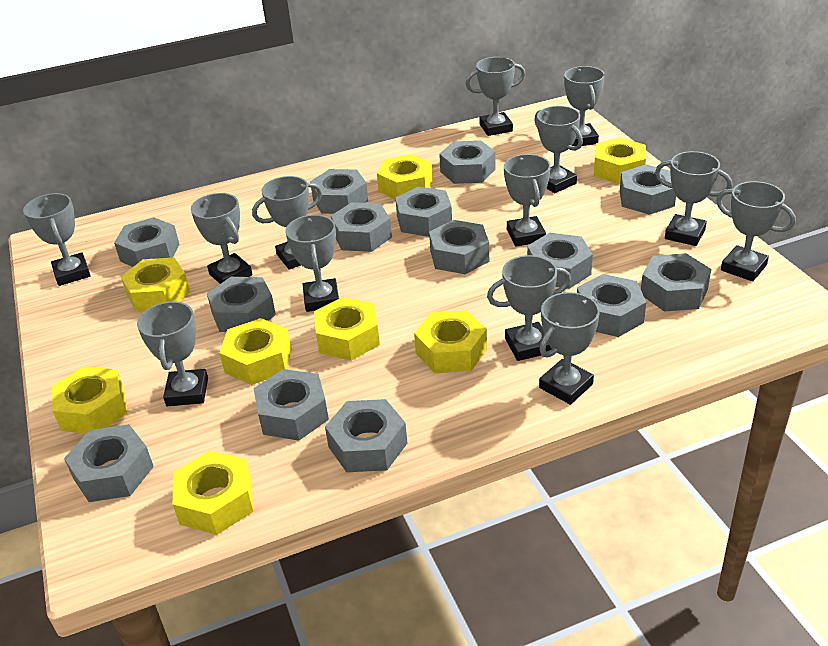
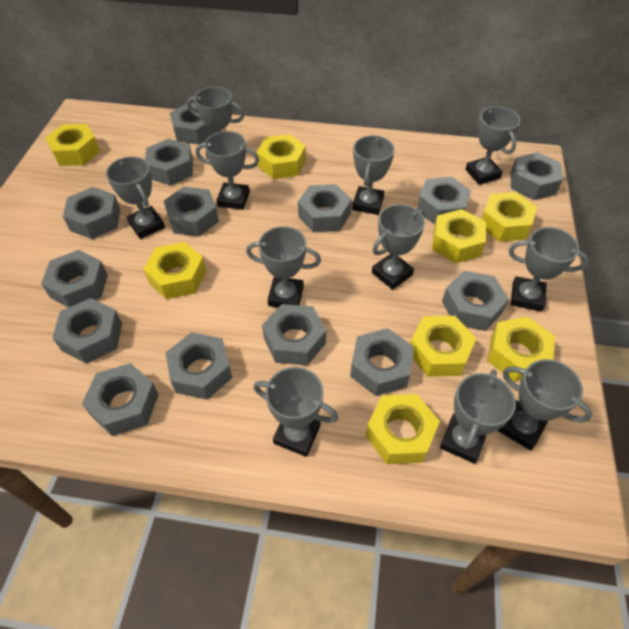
grey trophy: [23,193,91,286] [137,301,208,406] [191,193,253,284] [252,176,322,270] [285,215,339,312] [465,57,526,136] [487,255,571,361] [504,154,551,246] [534,106,583,193] [539,292,600,405] [564,66,605,146] [655,151,732,246] [716,181,796,281] = 13 -> [106,157,165,239] [187,87,244,159] [196,131,259,210] [246,226,321,307] [253,367,338,457] [352,135,395,215] [372,204,426,290] [440,370,516,464] [466,107,520,185] [498,359,592,451] [509,227,589,312] = 11

